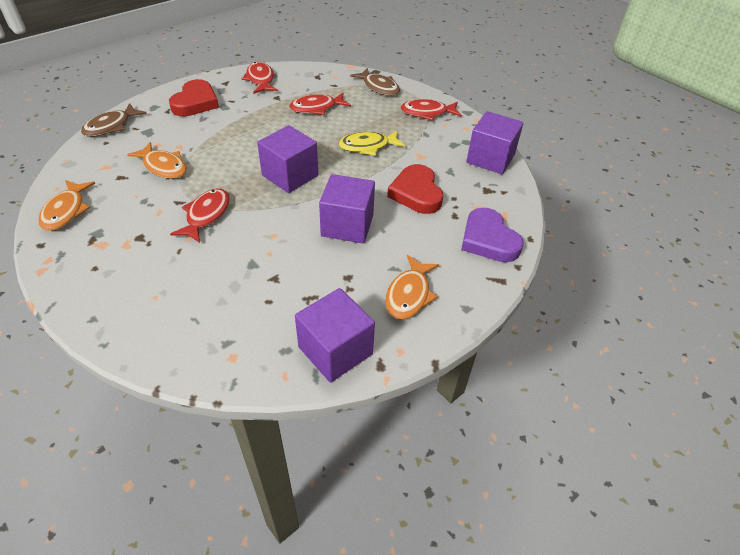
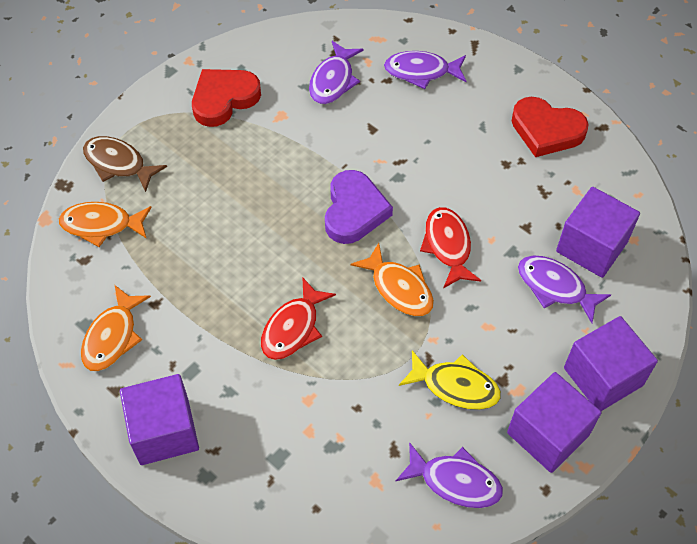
brown fish: [81,103,147,137] [350,68,400,96] = 2 -> [83,136,167,192] = 1
purple fish: none = 0 -> [309,41,363,104] [384,51,466,89] [395,442,503,508] [518,256,611,323] = 4
red fish: [170,189,230,243] [242,62,278,94] [289,93,351,115] [401,99,462,121] = 4 -> [261,277,336,360] [420,207,481,288] = 2

